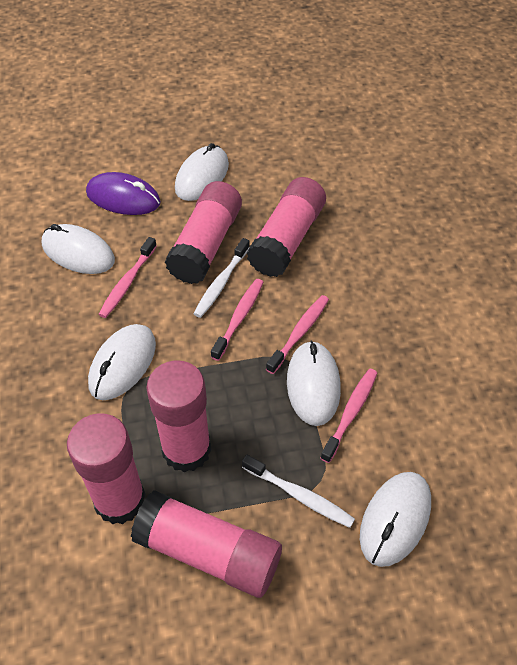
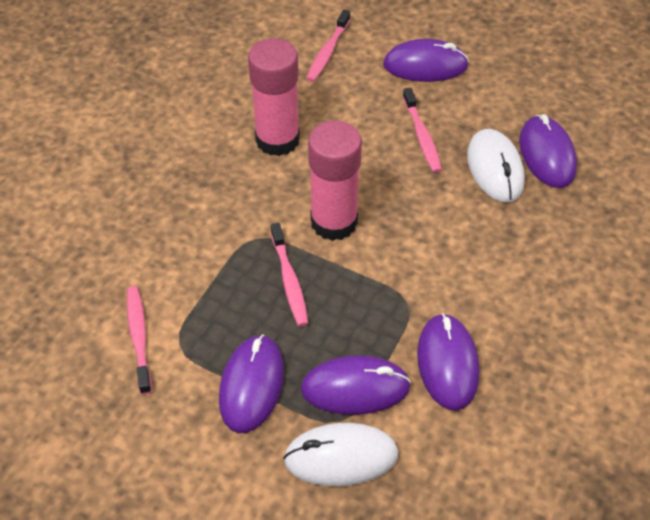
pink glue stick: [67,413,146,524] [130,490,282,598] [146,360,211,473] [165,181,242,284] [247,177,326,277] = 5 -> [248,38,300,156] [308,120,362,241] = 2
purple mouse: [86,172,161,215] = 1 -> [219,334,284,433] [301,356,411,415] [383,39,469,82] [417,313,479,411] [519,114,577,188] = 5
white mouse: [42,224,115,274] [88,324,156,400] [175,143,229,201] [287,340,341,426] [360,472,431,567] = 5 -> [283,423,398,486] [467,129,525,202] = 2
white toothbrush: [194,238,250,318] [242,455,355,528] = 2 -> none = 0

